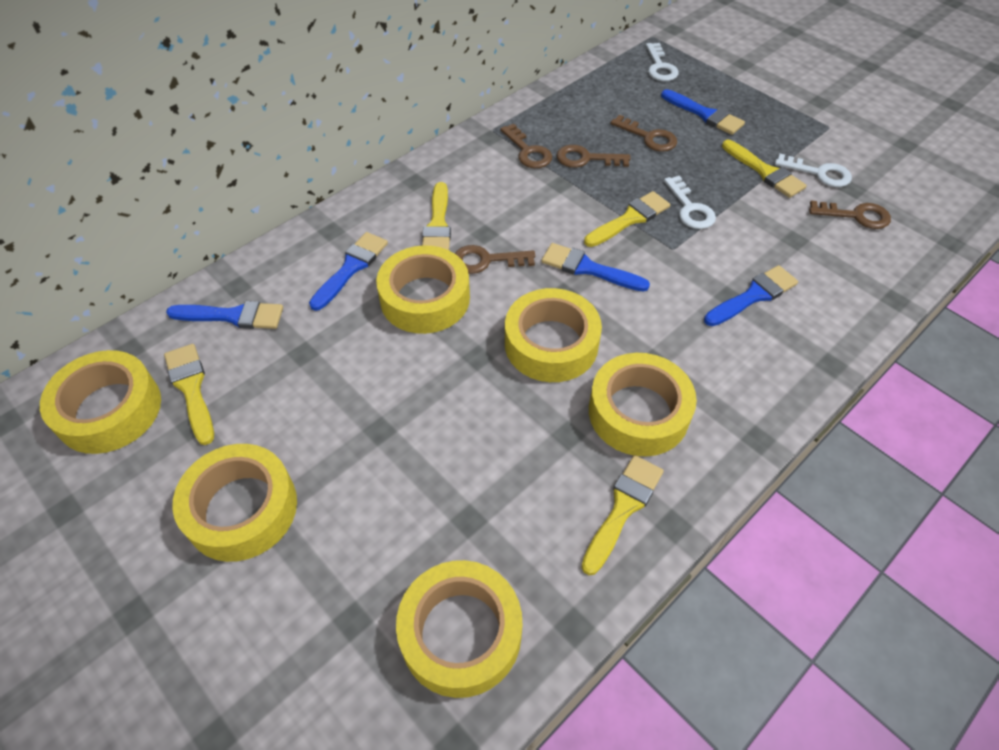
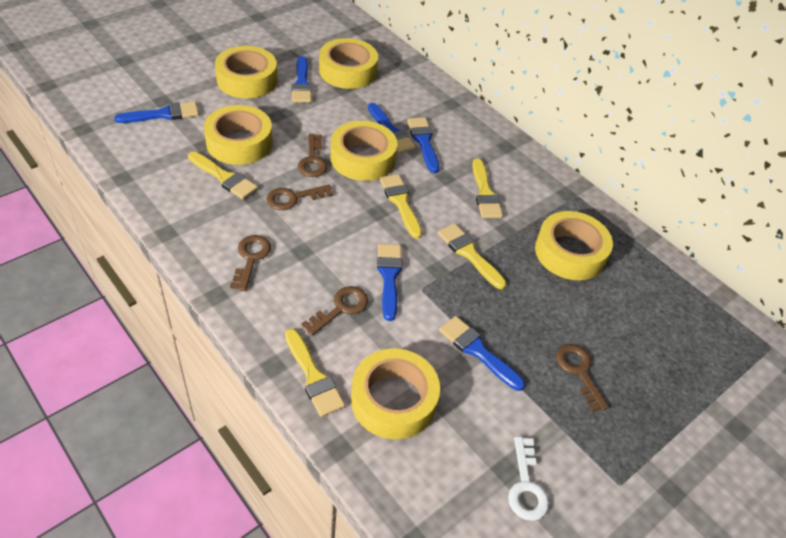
blue brush: [166,301,283,329] [309,232,388,311] [541,243,650,292] [661,89,745,135] [704,265,798,326] = 5 -> [114,102,199,123] [292,56,312,103] [368,103,416,153] [377,244,402,321] [407,117,439,173] [439,316,525,391] = 6
white key: [646,43,679,81] [664,176,716,229] [775,154,852,187] = 3 -> [508,437,549,521] = 1

